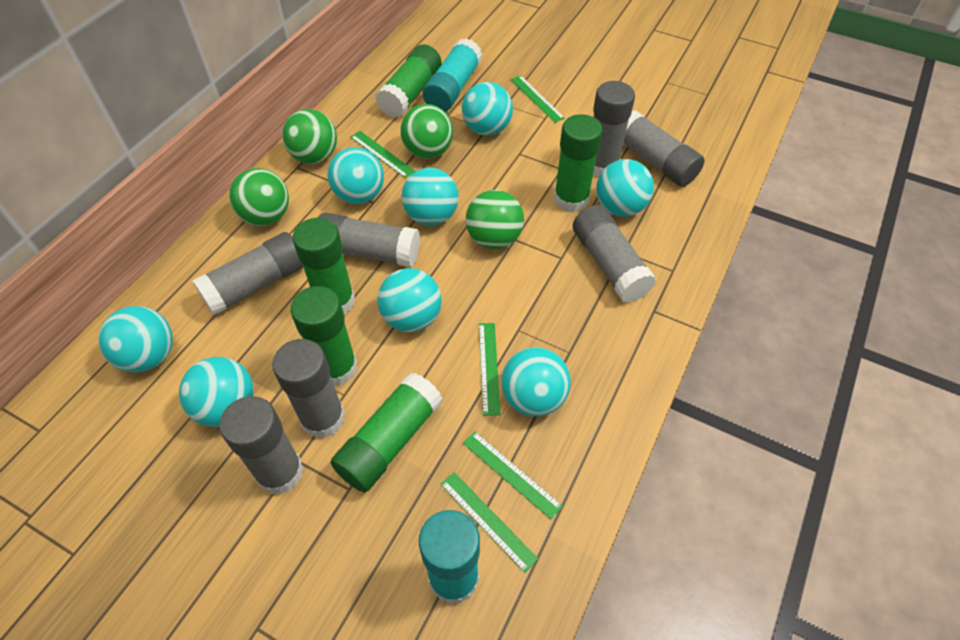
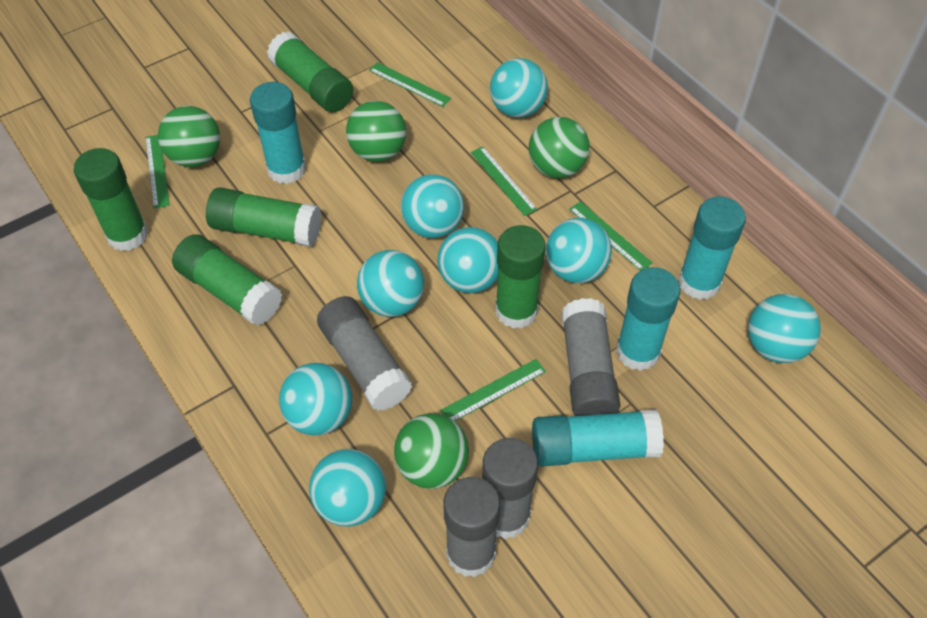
grey glue stick: [192,232,303,315] [219,396,303,495] [272,339,345,438] [318,213,420,267] [573,205,656,303] [593,81,635,177] [623,110,705,187] = 7 -> [317,296,412,411] [444,477,500,577] [482,438,538,539] [561,298,620,416] = 4
turquoise glue stick: [419,510,480,605] [423,38,482,112] = 2 -> [250,82,306,184] [532,409,664,467] [616,267,680,371] [678,197,746,300] = 4

